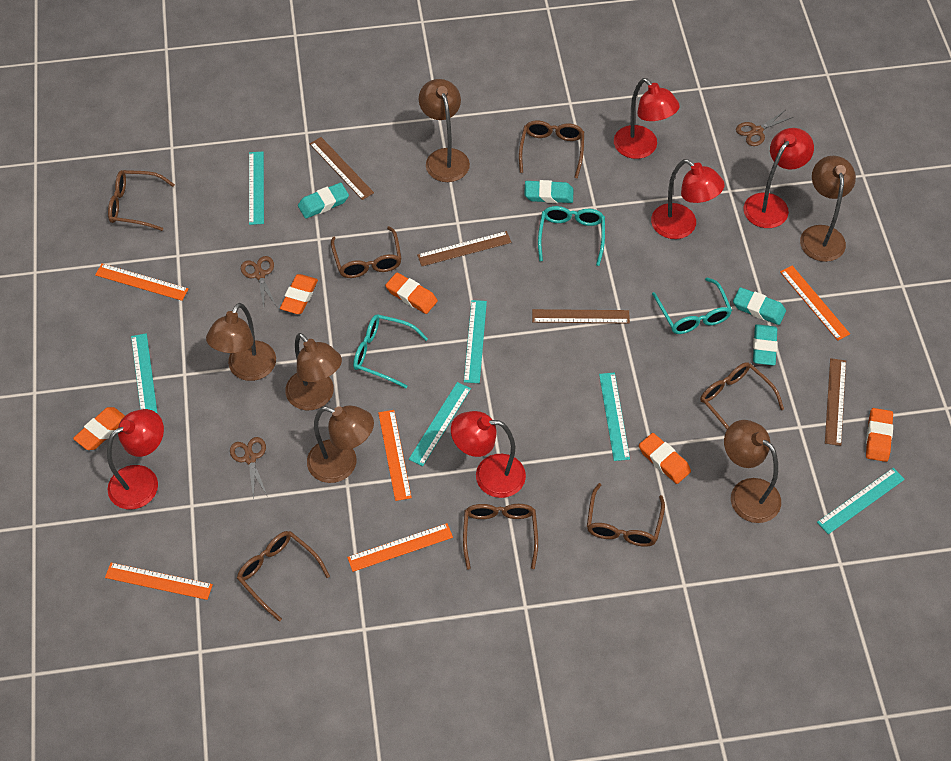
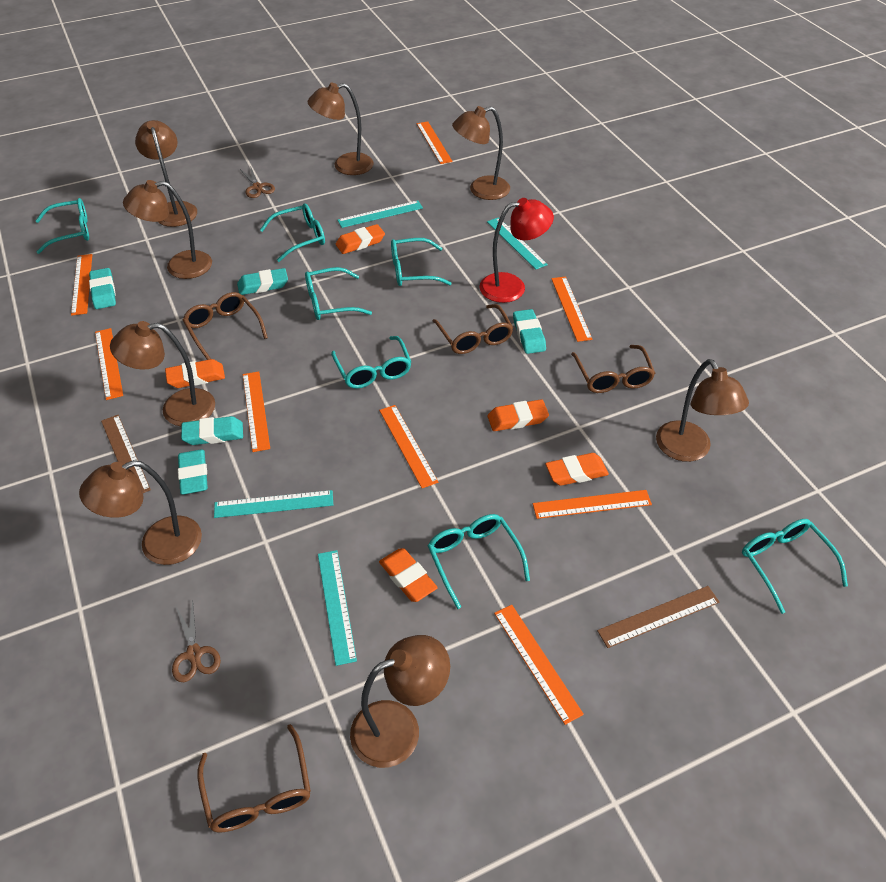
brown glasses: [108,170,175,231] [237,531,330,622] [331,226,402,278] [463,504,538,570] [519,121,584,179] [587,483,665,547] [700,362,784,429] = 7 -> [183,292,268,360] [197,724,311,833] [433,304,513,354] [571,345,655,393] = 4
brown lamp: [206,303,276,381] [285,333,342,411] [307,405,374,483] [419,79,470,182] [724,420,781,523] [800,156,856,262] = 6 -> [79,460,202,565] [110,321,215,427] [123,180,212,279] [135,120,197,227] [308,83,374,175] [350,635,450,768] [452,106,510,200] [656,359,749,462] = 8
brown ruler: [310,137,374,200] [417,231,512,266] [532,309,630,324] [825,358,846,446] = 4 -> [101,415,151,493] [597,586,719,648] = 2
brown scissors: [230,437,267,499] [241,256,277,308] [736,110,793,146] = 3 -> [172,600,221,682] [240,166,275,198] = 2
orange ruler: [95,263,188,301] [105,563,213,600] [347,523,453,572] [378,410,412,501] [780,266,850,341] = 5 -> [71,254,92,316] [95,328,123,400] [243,372,270,452] [379,405,439,488] [417,121,453,164] [494,605,584,725] [533,490,652,519] [551,277,592,342] = 8
red lamp: [107,409,164,509] [451,411,526,498] [614,78,680,159] [651,159,725,239] [743,128,814,228] = 5 -> [480,198,554,303] = 1
turquoise eraser: [298,183,349,219] [524,180,573,203] [733,287,786,325] [753,324,778,366] = 4 -> [89,268,116,309] [178,449,208,495] [181,416,243,445] [237,268,288,295] [513,309,546,354] = 5
turquoise glasses: [353,314,428,388] [538,206,605,266] [652,277,732,334] = 3 -> [35,198,89,254] [260,203,325,262] [305,267,372,320] [331,336,411,389] [391,238,452,286] [427,514,530,609] [742,519,848,614] = 7
turquoise ruler: [131,333,158,414] [249,152,264,225] [409,382,471,466] [464,300,487,383] [599,372,630,461] [817,468,905,534] = 6 -> [214,490,333,518] [318,550,357,666] [337,201,423,228] [487,217,548,270] = 4

